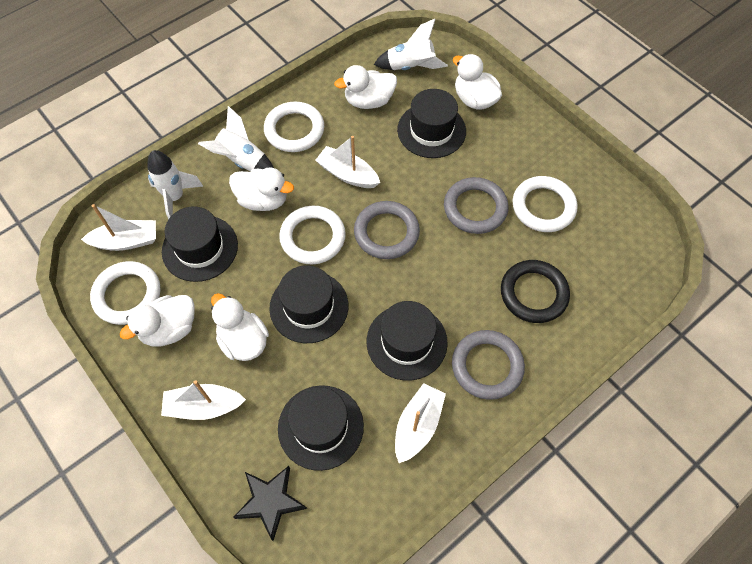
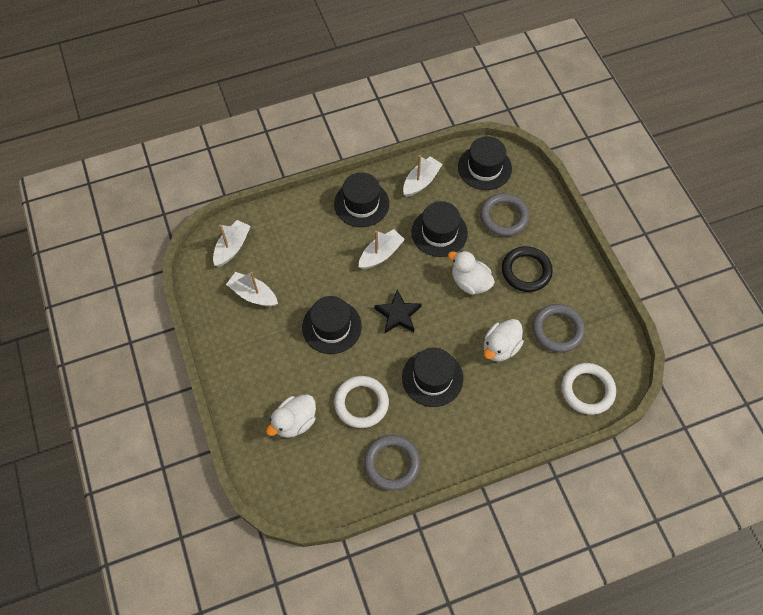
white duck: [120,295,195,347] [211,293,269,361] [229,167,294,211] [334,65,397,109] [453,54,502,110] = 5 -> [266,394,316,438] [448,250,495,295] [484,319,524,362] = 3
white ring: [90,261,161,325] [264,102,324,152] [279,206,346,264] [512,176,578,232] = 4 -> [334,376,389,428] [562,363,616,415] = 2
white rocket: [147,150,204,219] [198,106,274,172] [374,19,448,70] = 3 -> none = 0

